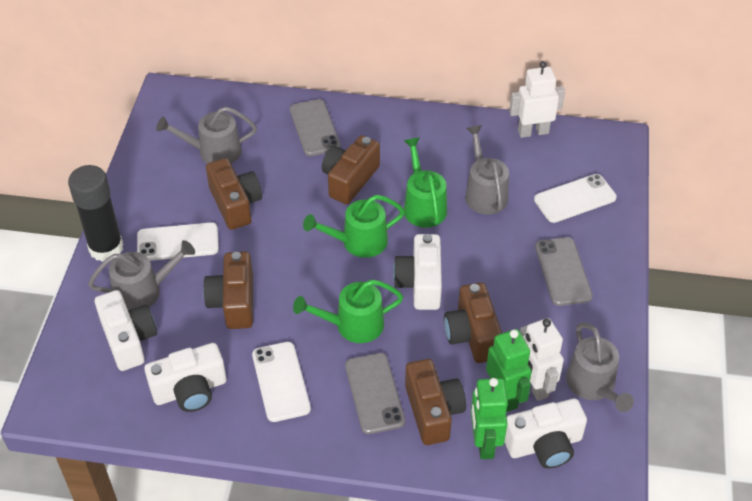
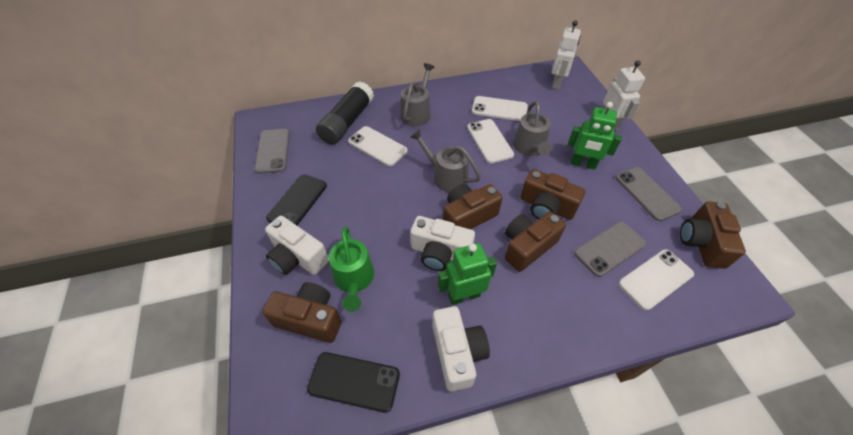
black phone: none = 0 -> [266,174,327,225] [307,352,400,413] = 2
green watering can: [293,280,403,343] [303,195,405,258] [404,137,447,228] = 3 -> [329,226,374,312] = 1
grey watering can: [88,240,195,310] [156,107,257,164] [465,125,509,214] [566,323,634,412] = 4 -> [400,63,434,126] [410,129,481,192] [513,101,552,156] = 3
white camera: [95,290,157,371] [144,343,226,412] [393,234,442,310] [505,398,587,468] = 4 -> [265,216,329,275] [410,216,475,271] [433,306,490,392] = 3
white phone: [137,222,219,261] [252,342,311,422] [534,174,617,223] = 3 -> [348,126,407,166] [467,119,514,163] [472,96,528,121] [619,249,694,310] = 4

